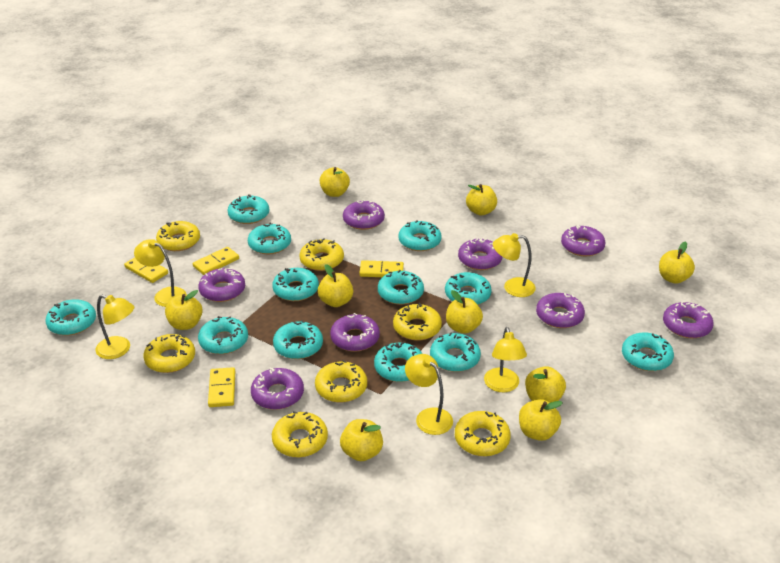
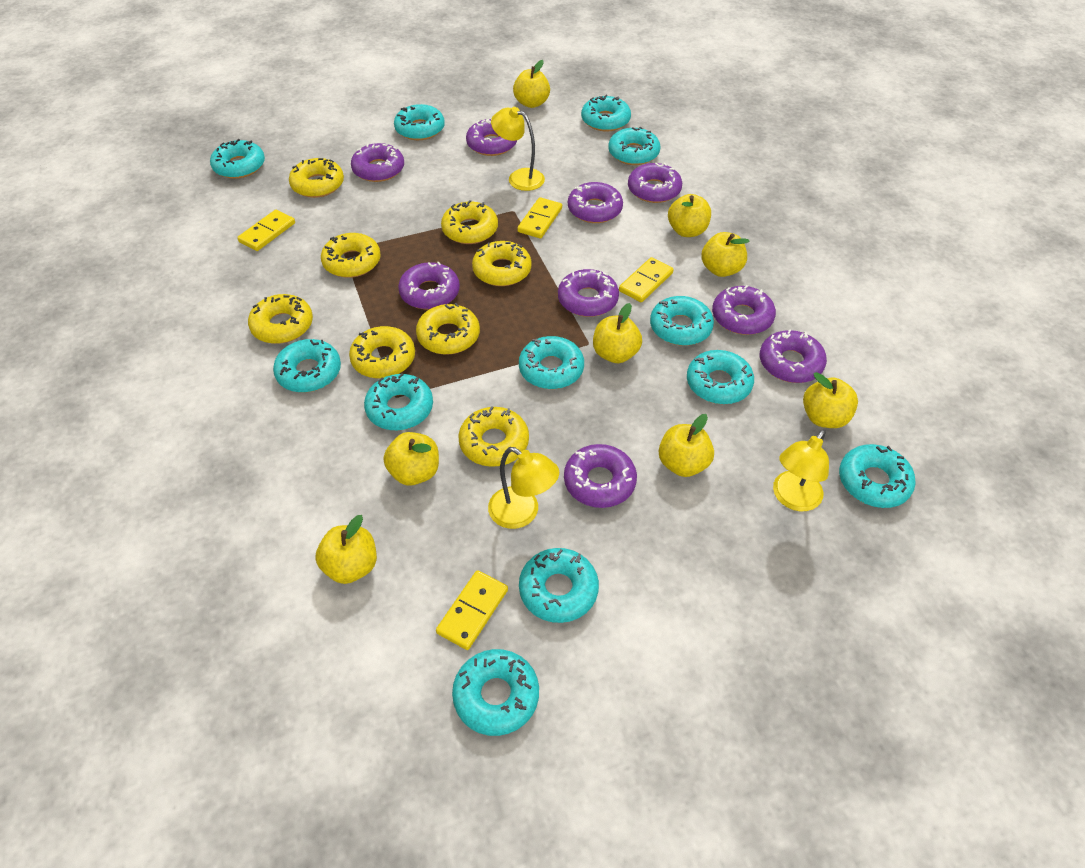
purple donut: [198,268,245,302] [251,367,304,410] [330,313,380,352] [343,200,385,230] [458,238,502,270] [536,293,585,328] [561,225,605,256] [663,301,714,338] = 8 -> [351,143,404,182] [398,262,460,309] [466,119,517,156] [558,269,619,317] [564,444,637,508] [568,182,623,223] [628,163,682,203] [712,285,776,335] [760,329,827,383] = 9
yellow apple: [165,290,203,330] [318,264,353,307] [320,167,350,197] [340,419,383,461] [446,290,483,334] [466,184,497,215] [519,399,563,441] [525,366,566,403] [659,242,695,284] = 9 -> [315,515,377,584] [383,432,439,486] [513,60,550,108] [593,303,642,363] [659,414,714,477] [668,194,711,237] [701,232,750,277] [803,372,858,428] = 8
yellow donut: [143,334,195,373] [156,221,200,251] [272,411,328,457] [299,238,344,271] [315,360,367,402] [393,303,442,341] [455,411,511,456] = 7 -> [248,294,313,344] [289,158,344,198] [321,233,381,278] [349,326,415,378] [416,303,480,355] [441,200,498,244] [458,406,529,467] [472,241,532,286] = 8
yellow lamp: [96,295,135,359] [134,239,187,307] [405,354,453,435] [484,327,527,392] [493,233,536,297] = 5 -> [488,447,559,529] [491,107,545,191] [773,429,829,511] = 3

